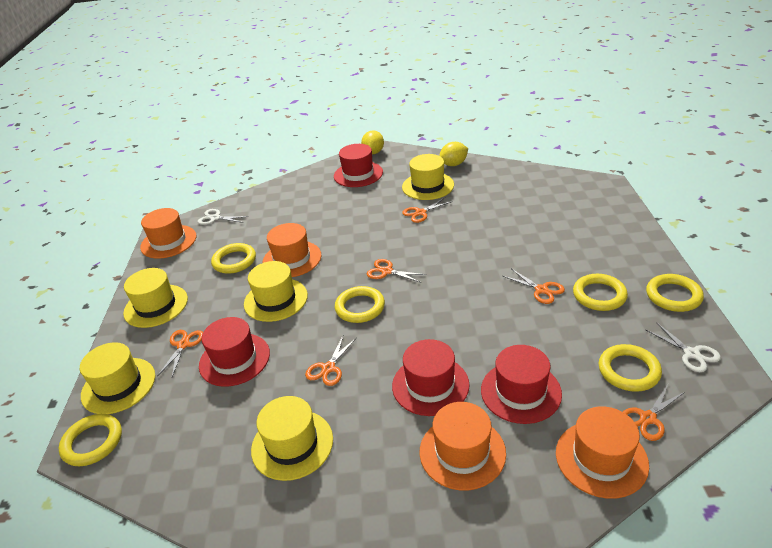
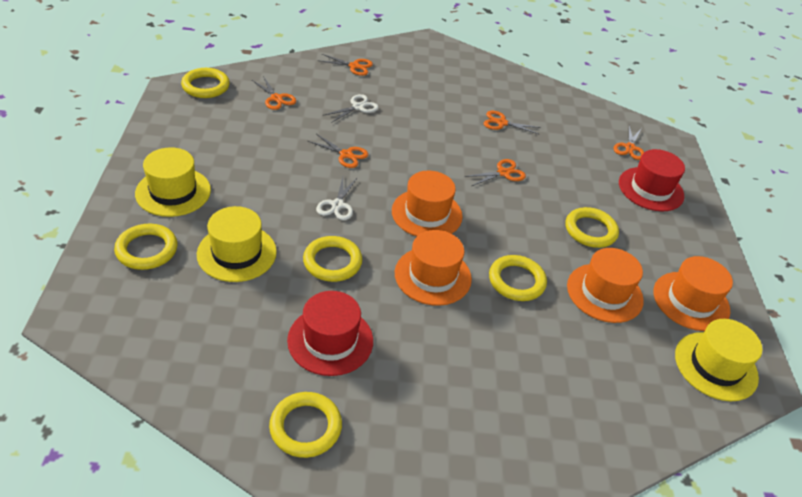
red hat: [199,317,270,387] [334,144,383,187] [392,339,470,416] [481,345,562,424] = 4 -> [287,291,373,376] [619,149,685,211] = 2
yellow hat: [80,342,155,414] [123,268,188,328] [244,261,308,322] [251,396,333,481] [402,154,454,200] = 5 -> [135,147,211,217] [197,206,277,282] [675,319,762,401] = 3
yellow lemon: [361,130,384,154] [439,142,468,166] = 2 -> none = 0

